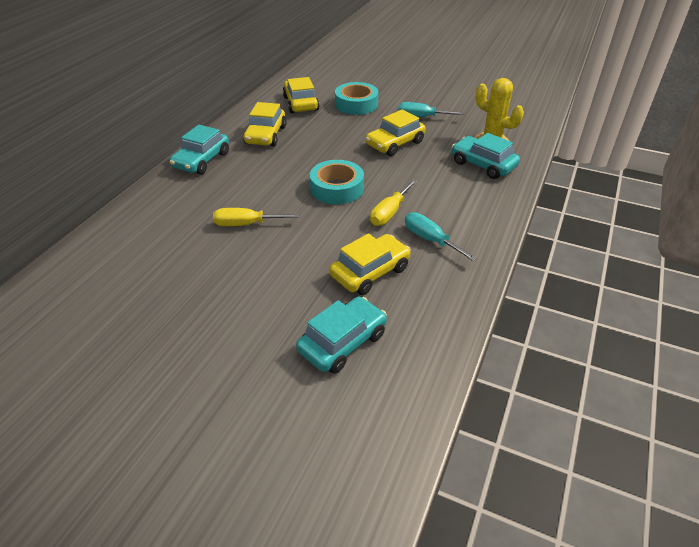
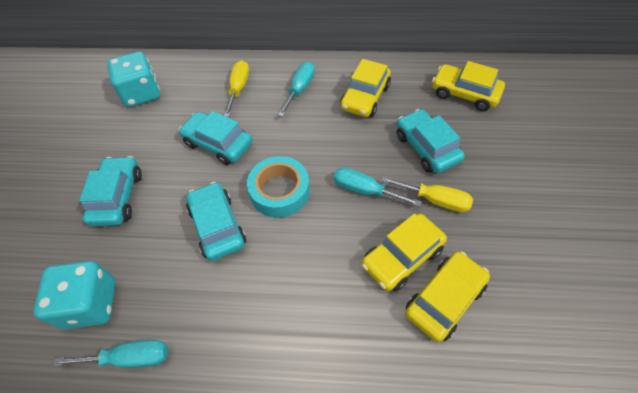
turquoise car: [170,125,229,174] [296,297,387,374] [452,133,520,179] = 3 -> [79,156,142,226] [179,111,252,165] [186,182,246,261] [397,109,465,173] = 4
turquoise dice: none = 0 -> [34,261,116,329] [107,51,160,107] = 2
turquoise screwdriver: [398,102,464,117] [405,212,477,261] = 2 -> [53,340,168,368] [278,62,315,117] [334,168,422,207] = 3
turquoise tape: [310,160,364,204] [335,82,379,115] = 2 -> [247,156,310,218] = 1
yellow cactus: [475,78,524,141] = 1 -> none = 0

